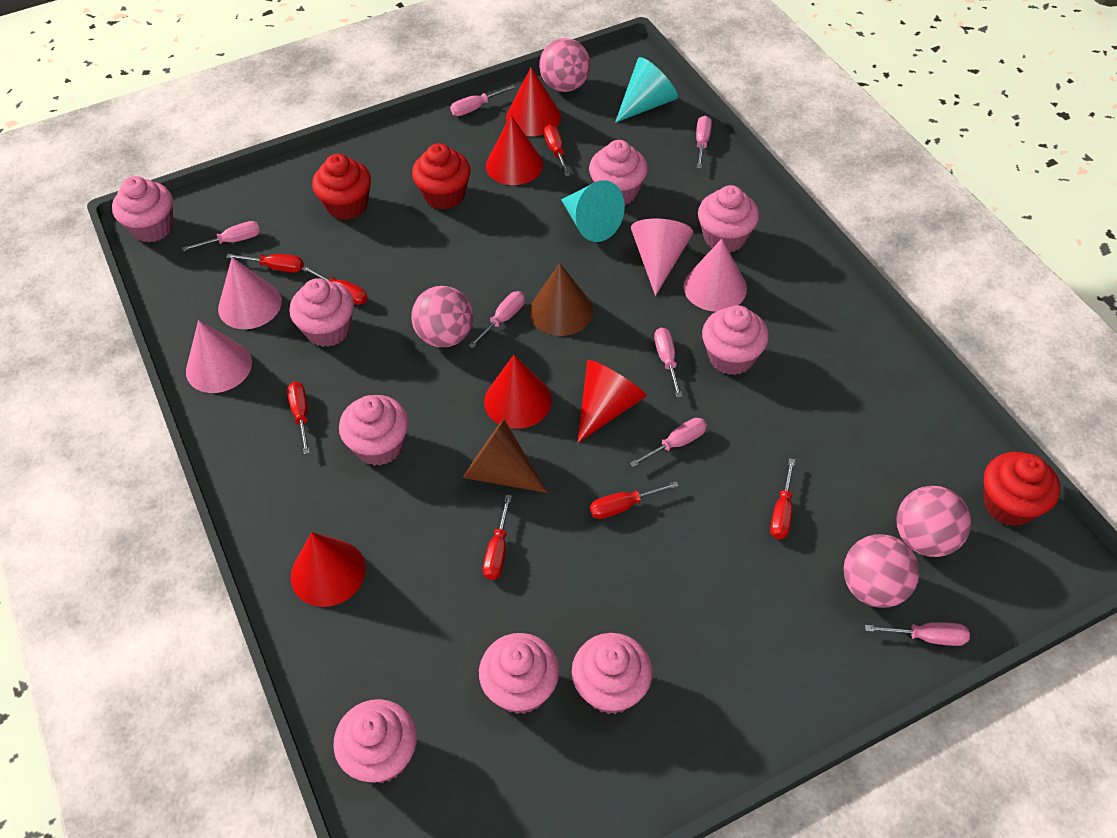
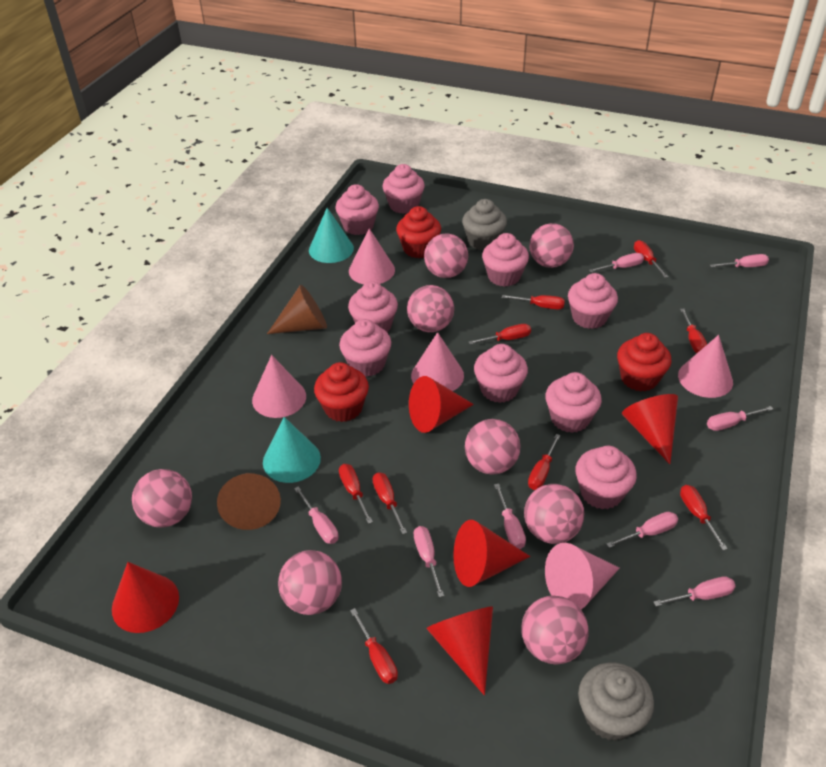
grey cupcake: none = 0 -> [462,199,507,251] [578,662,654,741] = 2
pink ball: [411,286,473,347] [539,38,591,92] [844,534,920,608] [896,486,971,557] = 4 -> [132,469,192,527] [278,550,342,615] [407,285,454,332] [424,233,468,278] [465,419,521,475] [522,595,588,665] [524,484,584,544] [529,223,574,268] = 8
pink cone: [186,320,252,393] [218,257,282,329] [631,219,693,296] [683,239,747,312] = 4 -> [252,355,306,418] [349,228,395,284] [411,332,464,391] [545,543,620,609] [678,335,733,398] = 5
pink screwdriver: [182,221,260,251] [450,85,515,116] [469,291,525,348] [630,418,707,467] [654,328,682,398] [696,115,712,169] [865,622,970,646] = 7 -> [294,486,339,544] [414,526,444,597] [494,483,526,549] [589,253,644,273] [606,512,678,548] [654,576,736,607] [707,406,773,431] [710,254,769,268] = 8
red screwdriver: [226,254,304,272] [287,382,310,454] [302,266,368,305] [483,495,512,580] [544,124,570,176] [590,481,679,519] [770,458,795,539] = 7 -> [339,464,373,524] [350,608,398,684] [372,472,407,534] [469,324,531,345] [502,295,565,309] [528,434,561,490] [634,240,668,278] [680,309,707,353] [680,485,727,550] = 9

